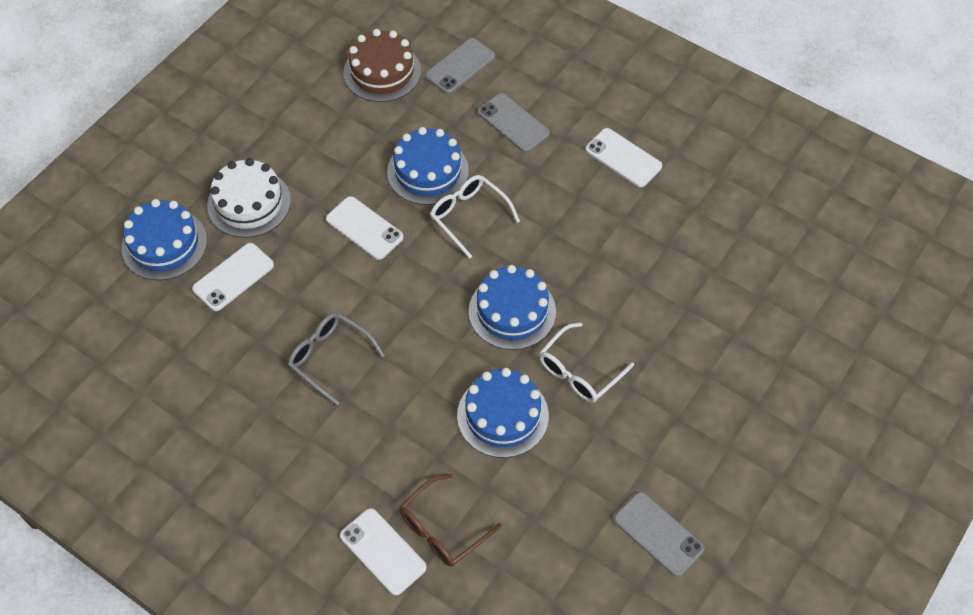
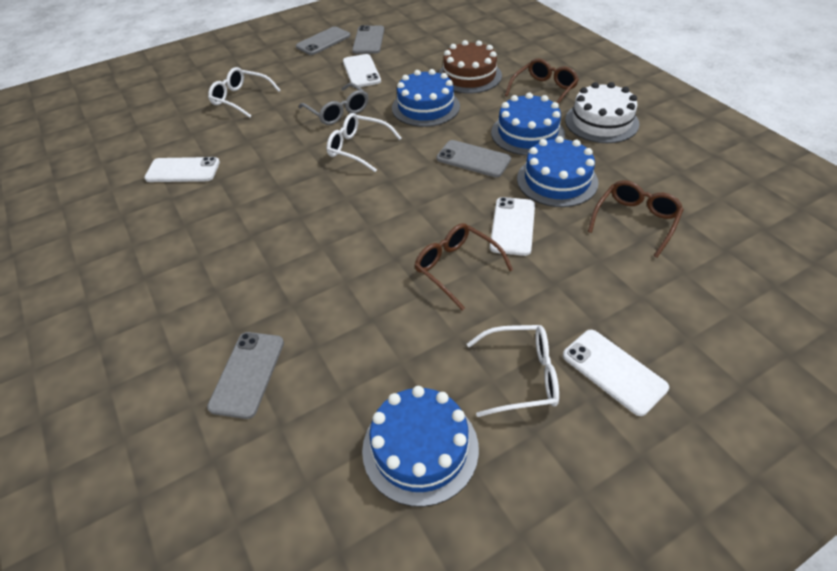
brown glasses: [399,474,502,567] = 1 -> [414,223,513,310] [505,58,579,104] [588,180,684,257] = 3
grey phone: [425,38,495,94] [478,93,550,153] [614,492,705,577] = 3 -> [207,332,284,419] [296,26,350,55] [352,25,384,54] [437,140,511,177] = 4
white glasses: [430,175,520,259] [539,323,634,403] = 2 -> [208,67,281,118] [327,113,402,172] [467,325,559,417] = 3

